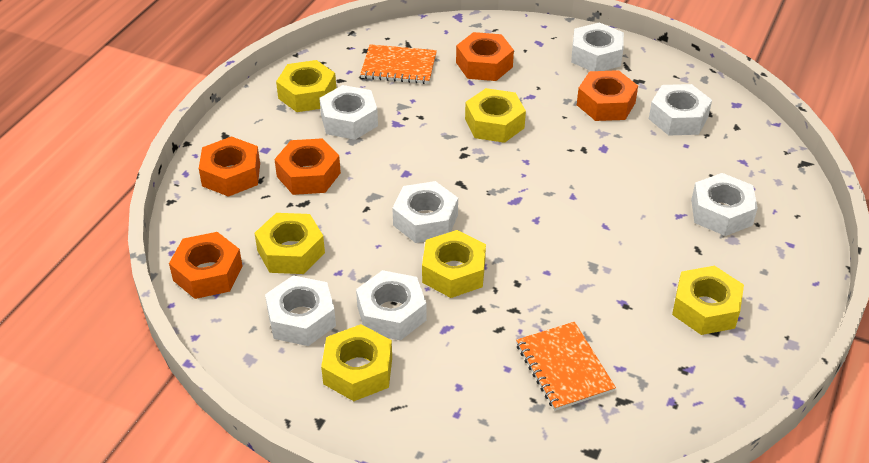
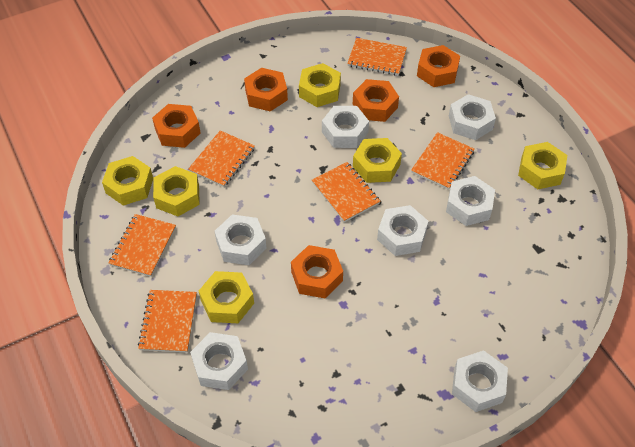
orange notebook: [360,44,437,84] [516,322,616,411] = 2 -> [109,214,176,277] [138,290,197,353] [188,130,255,187] [312,162,380,222] [347,38,407,76] [411,132,474,190] = 6

